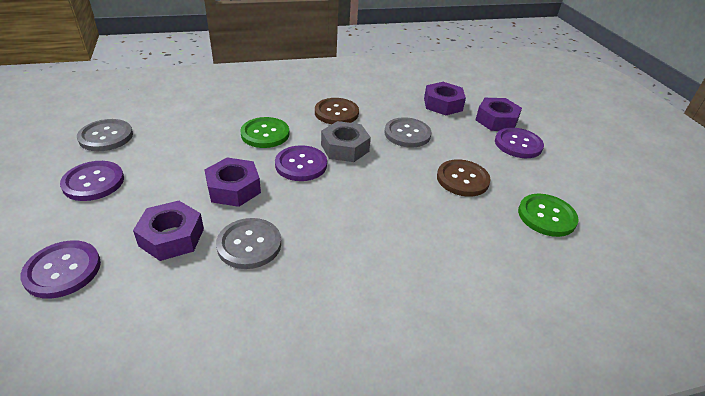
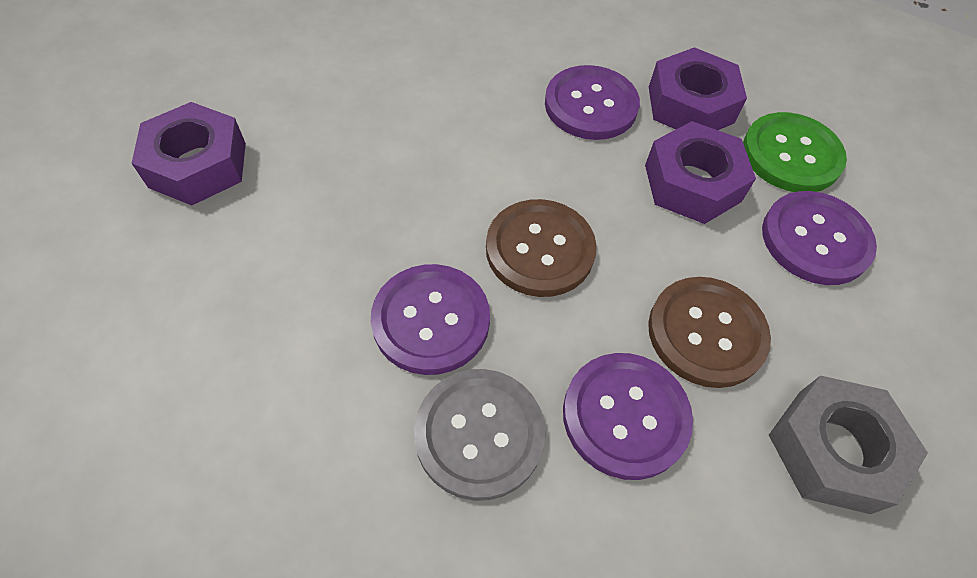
green button: [240,117,289,148] [518,194,579,237] = 2 -> [743,112,847,192] = 1
grey button: [77,119,133,151] [216,218,281,269] [384,117,431,148] = 3 -> [414,369,545,501] = 1
purple nut: [133,201,204,261] [205,158,261,207] [424,82,466,115] [476,98,522,131] = 4 -> [132,102,246,205] [645,121,756,224] [649,47,747,130] = 3

